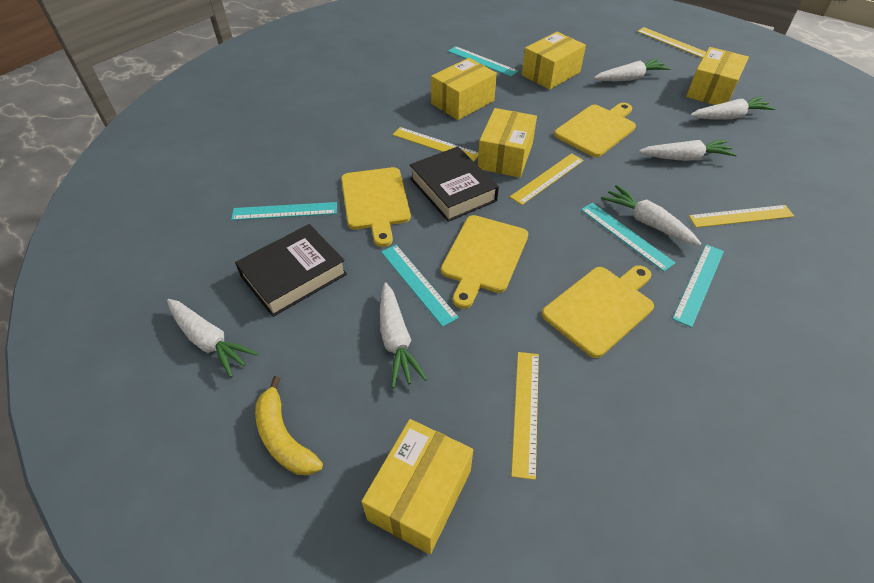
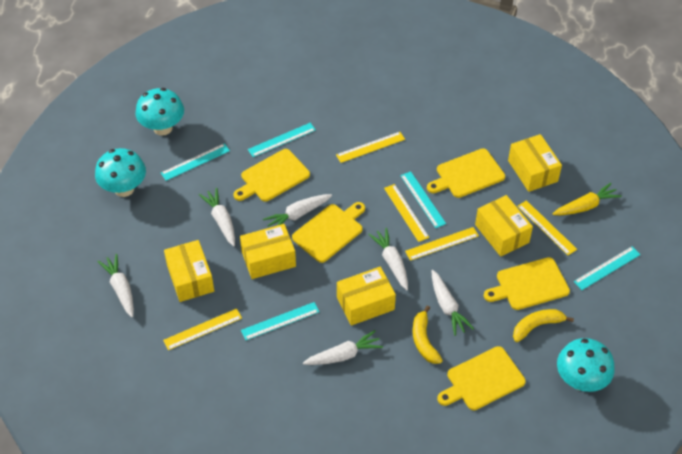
black book: [235,224,347,317] [410,146,499,222] = 2 -> none = 0
turquoise mushroom: none = 0 -> [95,148,146,197] [135,88,184,136] [557,338,615,392] = 3
yellow banana: [255,376,323,475] = 1 -> [413,305,443,364] [513,309,574,342] = 2
yellow carrot: none = 0 -> [553,183,622,215] = 1
yellow cutting board: [341,167,411,247] [441,215,528,309] [542,265,654,358] [554,103,636,157] = 4 -> [233,149,310,202] [292,202,365,263] [427,148,505,198] [437,346,526,410] [484,257,570,310] = 5

